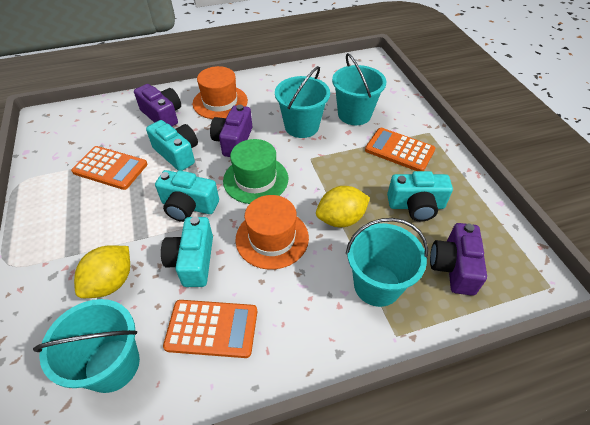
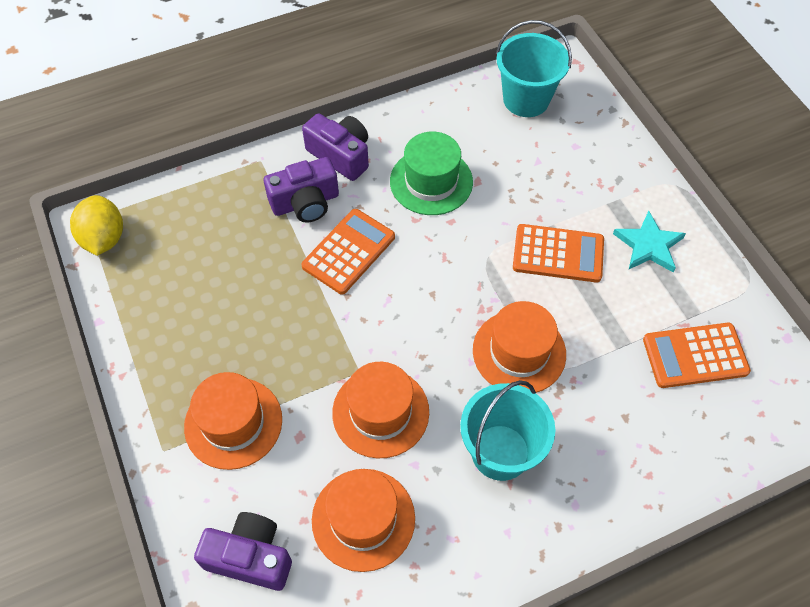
orange hat: [193,66,248,119] [235,195,309,270] = 2 -> [184,372,282,470] [312,469,415,572] [332,362,429,459] [473,301,566,393] = 4
turquoise bucket: [33,299,140,393] [275,66,330,138] [332,53,387,125] [346,218,428,307] = 4 -> [460,380,555,481] [496,20,572,117] = 2
turquoise camera: [146,120,198,171] [155,170,219,222] [161,217,213,287] [387,171,453,222] = 4 -> none = 0
turquoise star: none = 0 -> [613,211,686,272] = 1
yellow lemon: [74,245,130,298] [316,186,370,227] = 2 -> [70,195,123,256] = 1

